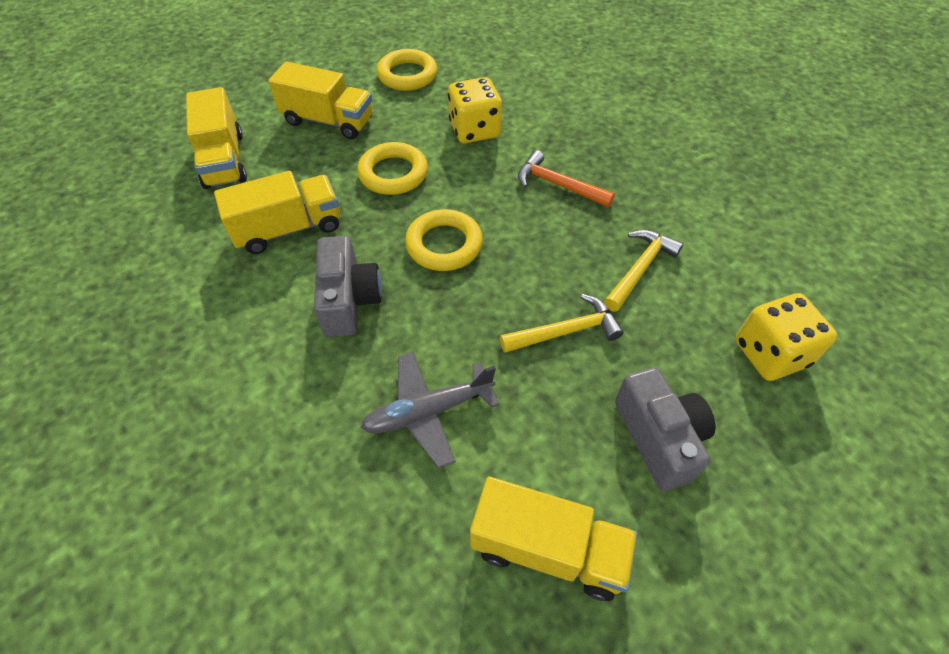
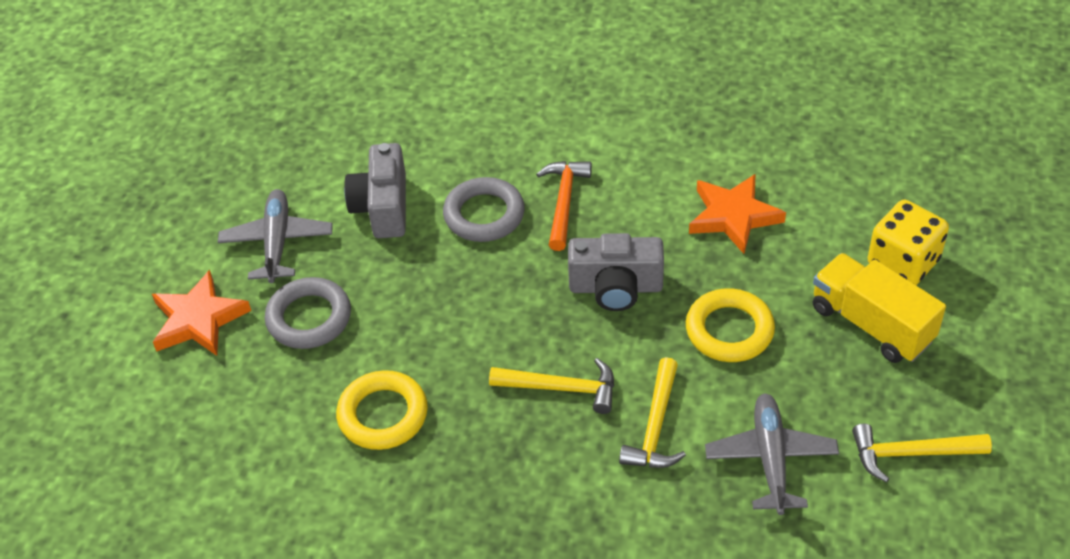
grey plane: [361,352,499,468] = 1 -> [218,189,333,283] [705,393,839,515] = 2
grey ring: none = 0 -> [265,277,351,349] [443,177,525,242] = 2
orange star: none = 0 -> [152,270,251,356] [689,174,786,254] = 2
yellow dice: [448,77,502,143] [736,293,837,381] = 2 -> [868,200,949,285] = 1
yellow hammer: [500,294,624,353] [604,229,684,312] = 2 -> [489,358,614,414] [619,357,686,468] [852,424,992,482] = 3
yellow ring: [357,142,428,195] [377,49,437,91] [405,209,483,271] = 3 -> [336,370,428,450] [686,288,775,362] = 2
yellow truck: [186,87,247,189] [214,171,340,254] [268,61,373,139] [470,477,638,601] = 4 -> [813,253,946,363] = 1

